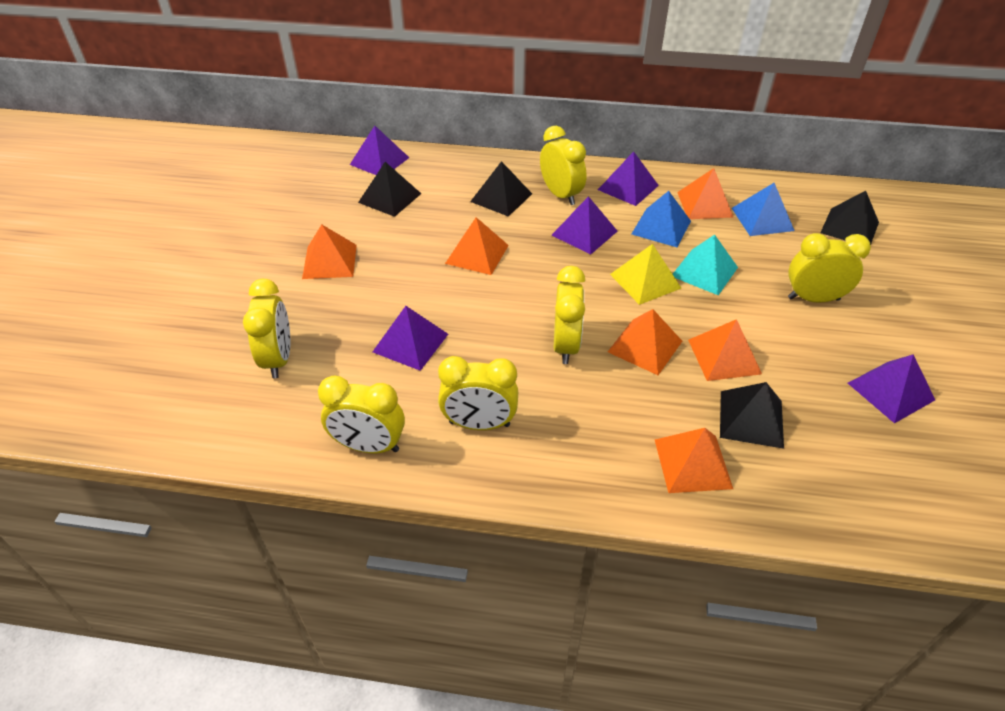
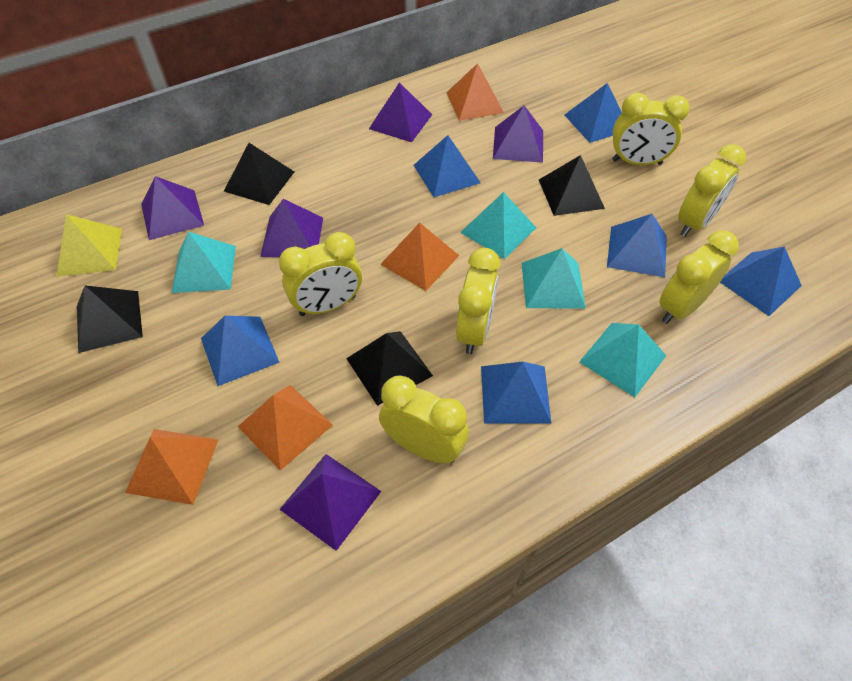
blue pyramid: [632,191,691,247] [732,183,795,236] = 2 -> [201,316,280,386] [414,135,481,197] [481,362,552,424] [565,83,622,143] [607,214,667,277] [720,246,802,316] = 6
orange pyramid: [302,224,357,279] [445,217,509,275] [608,309,682,375] [655,428,733,493] [677,168,734,219] [688,319,762,381] = 6 -> [125,429,219,505] [238,385,333,471] [380,223,459,291] [446,63,504,121] = 4
turquoise pyramid: [673,234,738,295] = 1 -> [171,232,236,293] [460,192,536,259] [522,248,586,309] [579,323,667,397] = 4

